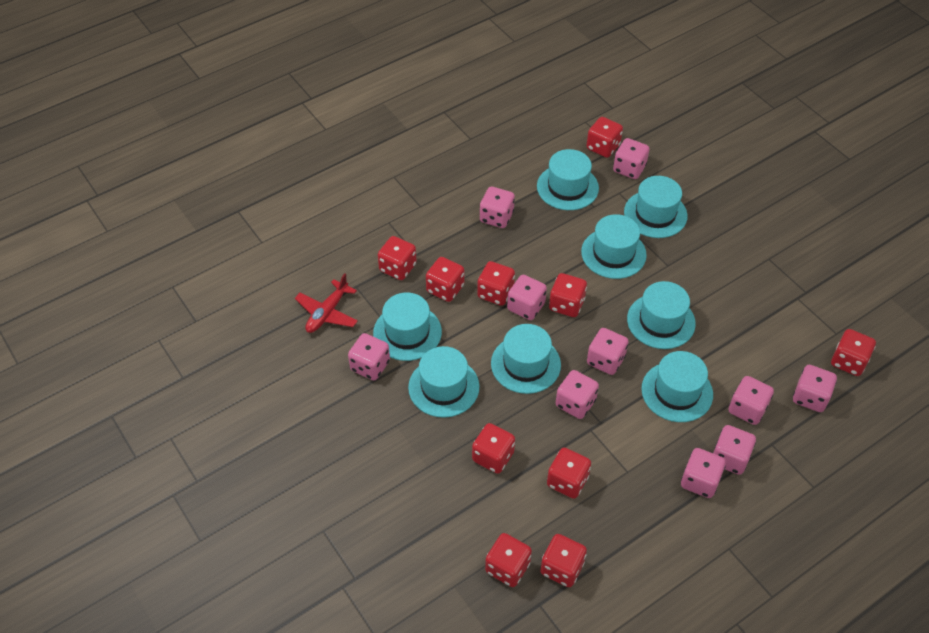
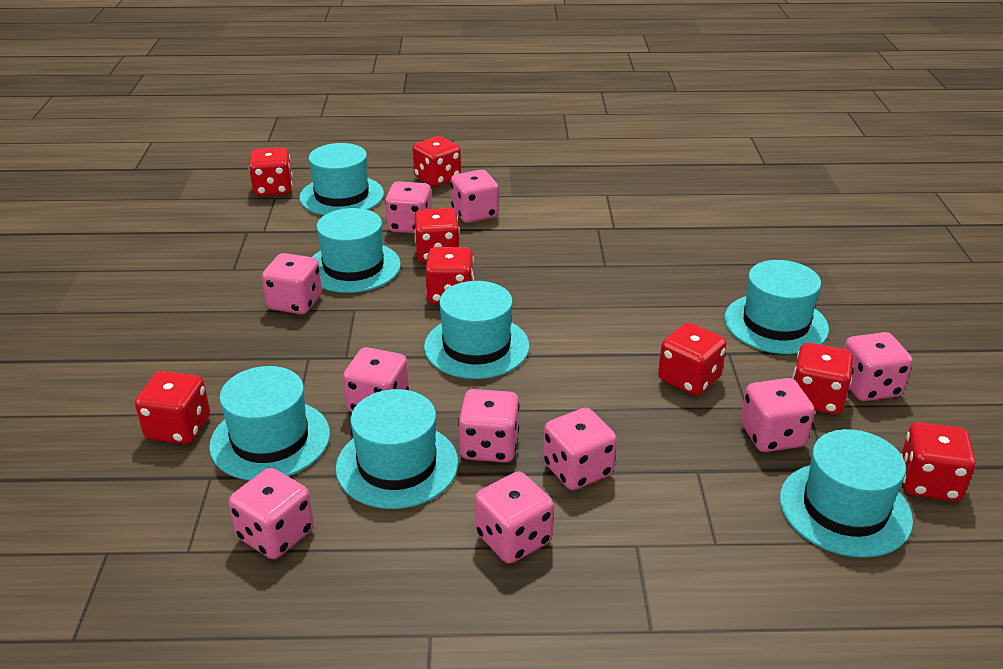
red dice: [378,236,417,280] [426,257,464,302] [472,423,515,474] [477,261,515,306] [485,533,532,587] [541,534,587,587] [547,448,591,499] [549,273,587,317] [586,117,623,158] [831,329,876,376] = 10 -> [135,371,210,444] [249,147,293,197] [413,136,461,187] [414,208,460,263] [425,247,474,304] [658,323,727,396] [792,343,853,415] [901,422,976,501] = 8
red plane: [295,274,358,333] = 1 -> none = 0
turquoise hat: [373,293,442,361] [408,346,479,418] [491,324,561,394] [537,149,599,210] [581,214,647,279] [624,176,688,238] [627,281,696,349] [641,351,713,422] = 8 -> [209,366,330,481] [299,143,384,215] [312,208,401,293] [336,389,458,509] [424,281,529,379] [724,260,829,354] [780,429,913,558] = 7

